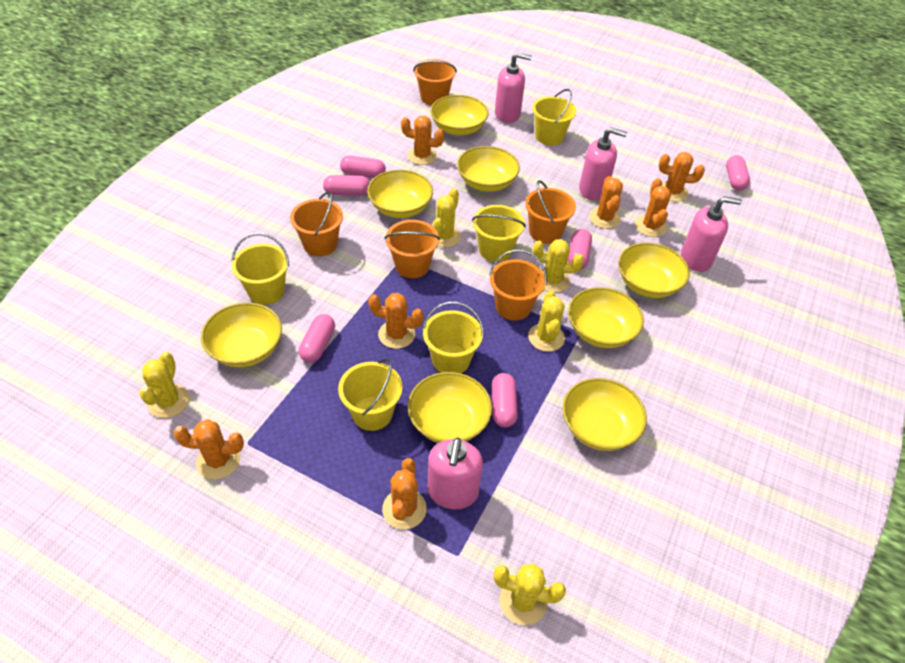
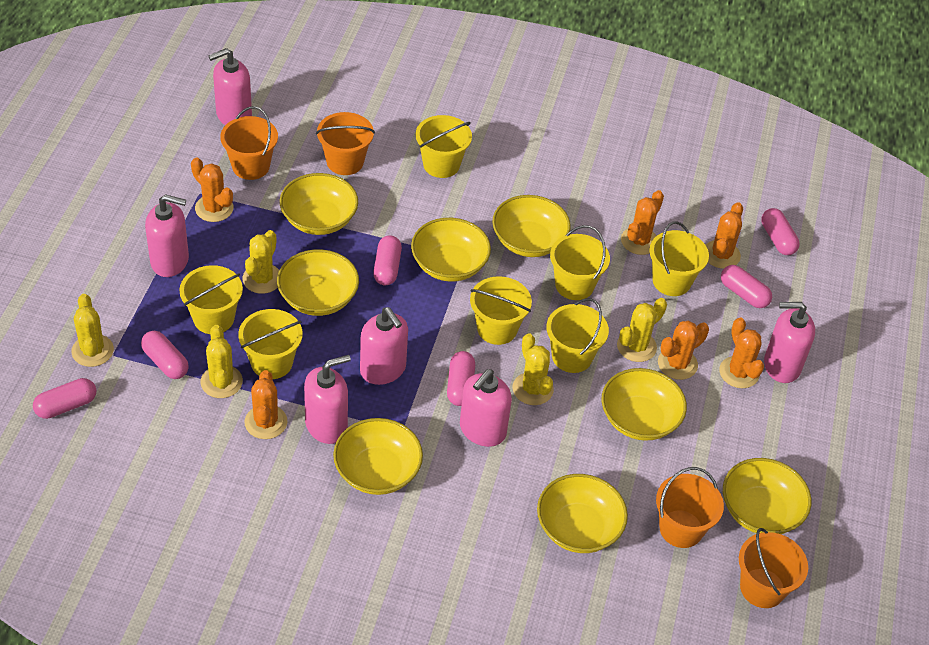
orange bucket: [290,191,343,256] [385,220,440,278] [413,59,457,106] [489,250,547,321] [525,180,576,244] = 5 -> [220,106,278,180] [316,112,375,175] [656,467,724,548] [739,528,808,608] = 4
orange cactus: [173,419,244,479] [368,293,424,349] [382,458,427,529] [401,116,445,165] [589,176,623,229] [635,178,671,237] [659,152,705,202] = 7 -> [191,157,234,222] [244,370,288,439] [621,190,664,255] [658,320,709,380] [706,202,743,269] [719,317,764,388] = 6
pink soap dispenser: [427,438,483,509] [495,53,532,123] [579,127,627,201] [681,196,742,272] = 4 -> [145,194,189,277] [208,48,252,125] [304,355,351,444] [360,307,408,385] [460,369,512,447] [764,302,815,383] = 6
yellow bucket: [231,233,289,305] [338,359,402,431] [422,302,484,373] [472,205,526,262] [532,89,576,145] = 5 -> [179,265,243,334] [238,309,303,379] [416,115,472,178] [470,276,532,345] [546,298,609,373] [550,225,610,300] [649,221,709,296] = 7

